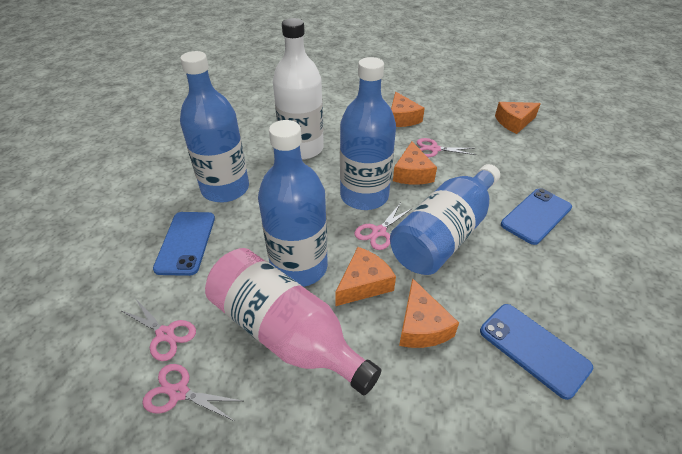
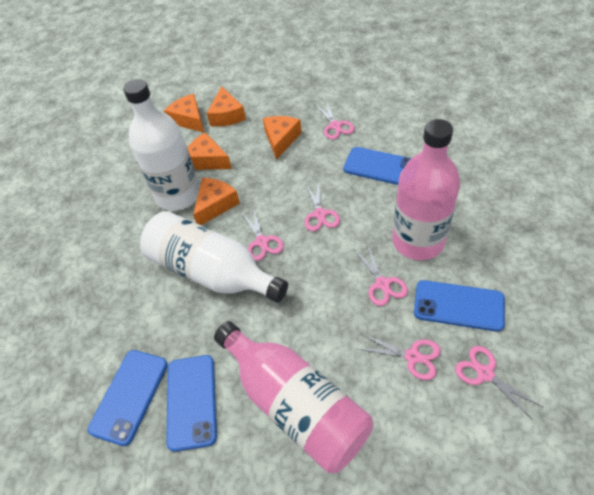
blue bottle: [180,51,249,202] [258,120,328,287] [340,57,396,210] [390,164,500,275] = 4 -> none = 0
blue phone: [153,212,215,276] [480,304,593,400] [501,188,572,245] = 3 -> [88,350,168,446] [166,355,217,452] [343,147,412,185] [414,280,505,332] = 4
pink bottle: [205,248,381,395] = 1 -> [214,321,373,473] [392,119,460,260] = 2
pink scissors: [120,298,196,361] [142,364,242,421] [354,204,413,250] [417,138,476,157] = 4 -> [241,209,284,261] [305,181,340,231] [316,100,355,139] [355,244,408,306] [359,334,441,380] [455,346,542,420] = 6
white bottle: [273,18,324,160] = 1 -> [123,79,200,211] [140,211,288,303] = 2

